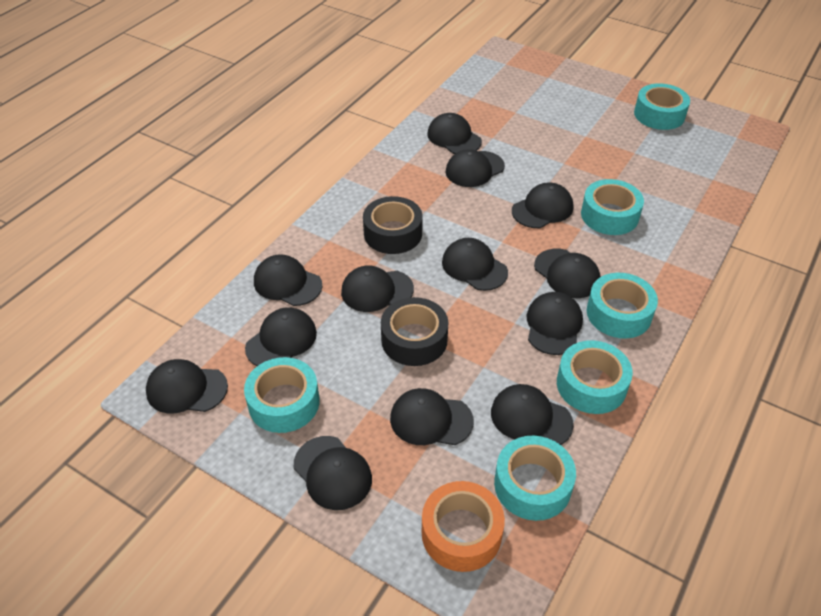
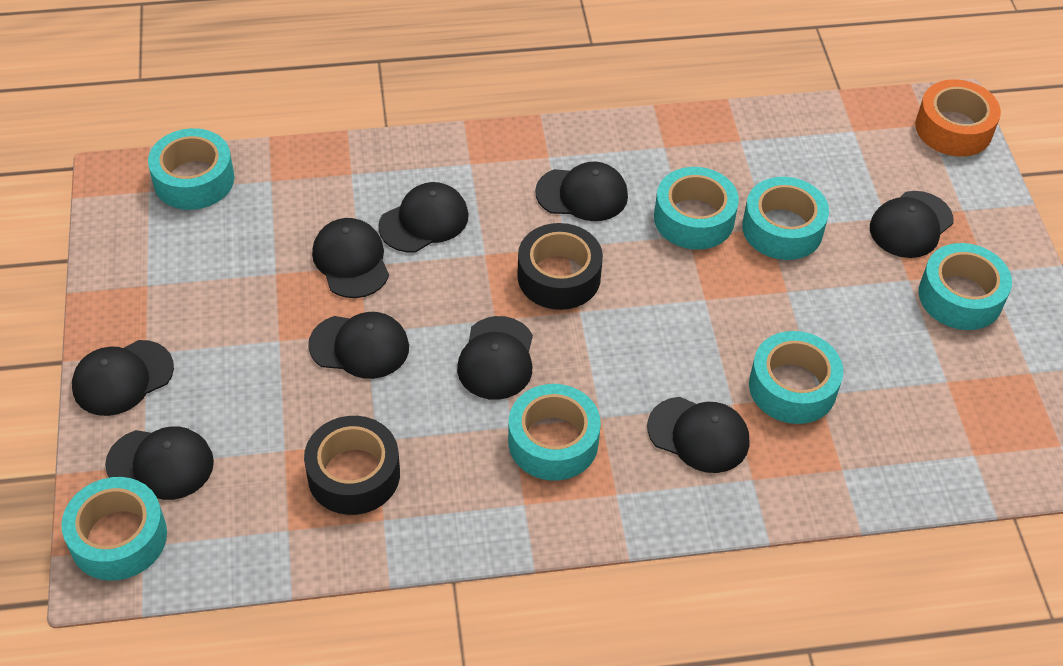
black cap: [146,359,228,414] [245,307,317,366] [254,254,323,306] [294,436,372,510] [341,265,414,312] [390,388,474,445] [427,113,482,154] [442,238,508,291] [446,149,505,187] [491,384,574,445] [512,182,573,228] [527,292,583,355] [534,249,601,298] = 13 -> [72,340,174,416] [105,426,214,500] [308,312,409,379] [312,218,389,298] [378,182,468,252] [457,316,533,400] [535,162,628,221] [647,397,749,473] [870,191,954,258] = 9
turquoise tape: [244,357,320,433] [494,436,576,521] [557,340,633,414] [581,179,644,235] [587,273,658,338] [634,83,690,130] = 6 -> [61,477,167,581] [148,128,235,210] [508,384,601,481] [654,167,739,250] [742,177,829,260] [749,331,843,424] [919,243,1012,330] = 7

